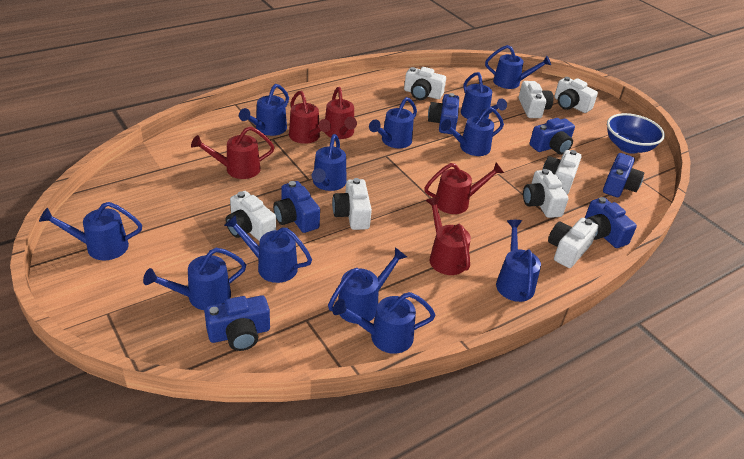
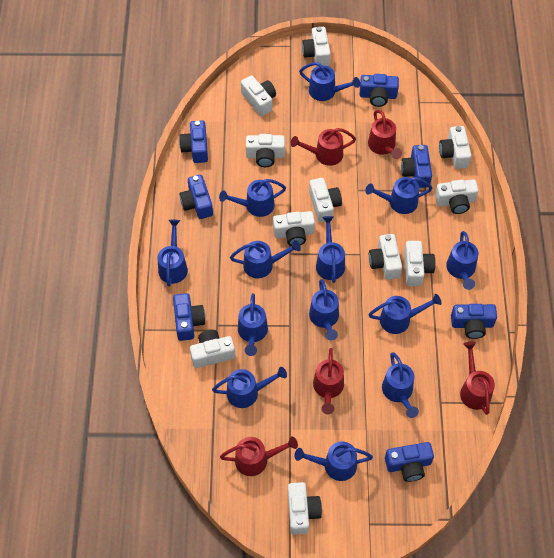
blue bowl: [607,113,665,154] = 1 -> none = 0
blue camera: [204,295,270,351] [273,181,320,233] [428,93,459,134] [530,118,575,155] [585,197,637,248] [603,153,644,197] = 6 -> [173,293,206,341] [179,120,208,163] [180,175,213,219] [360,74,399,107] [385,442,434,482] [401,145,432,188] [451,304,497,339] = 7
blue watering can: [39,202,142,260] [143,248,246,310] [224,215,312,283] [239,84,289,136] [312,134,347,191] [328,247,407,324] [333,292,435,354] [369,97,417,148] [440,107,504,156] [461,72,507,119] [485,45,551,89] [496,220,541,302] = 12 -> [158,220,188,286] [212,367,287,408] [219,179,286,217] [230,240,301,278] [238,293,268,356] [294,441,373,481] [299,62,360,101] [309,279,339,341] [316,216,345,283] [365,177,432,214] [369,294,442,334] [382,352,419,418] [446,231,478,290] = 13
white camera: [226,191,276,241] [332,178,372,230] [404,67,446,100] [519,81,553,118] [523,169,569,218] [543,150,581,194] [548,218,598,268] [554,77,598,113] = 8 -> [190,330,235,368] [241,75,276,116] [246,134,285,167] [273,211,315,246] [288,482,322,535] [302,27,331,66] [309,178,342,222] [369,234,402,280] [404,241,435,286] [435,179,479,214] [439,126,471,169] = 11

